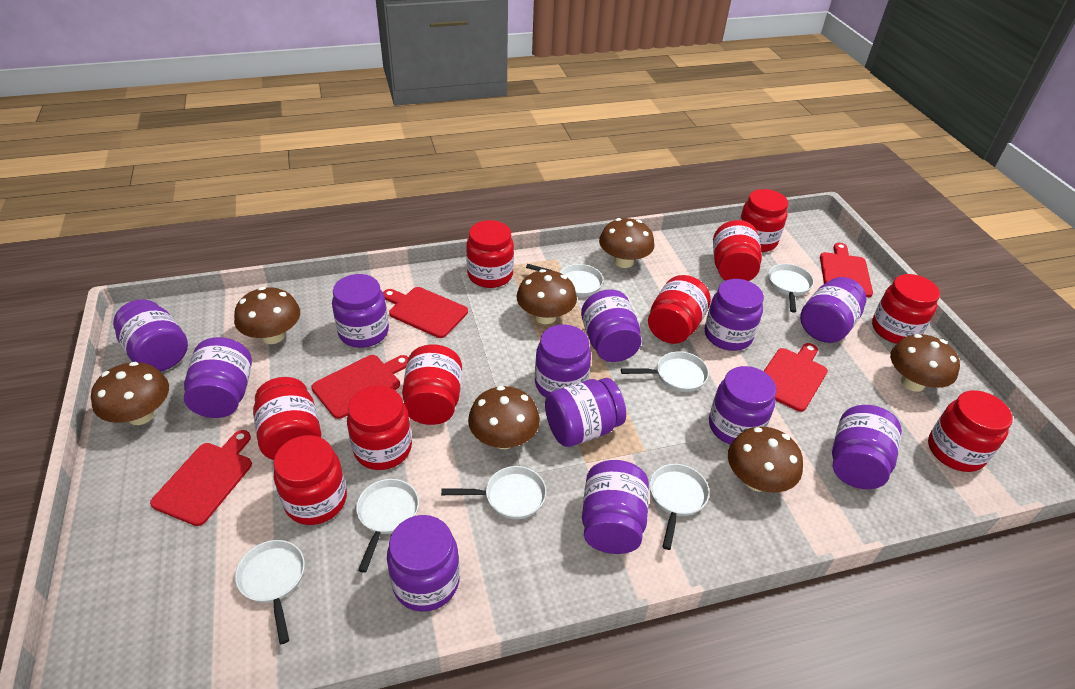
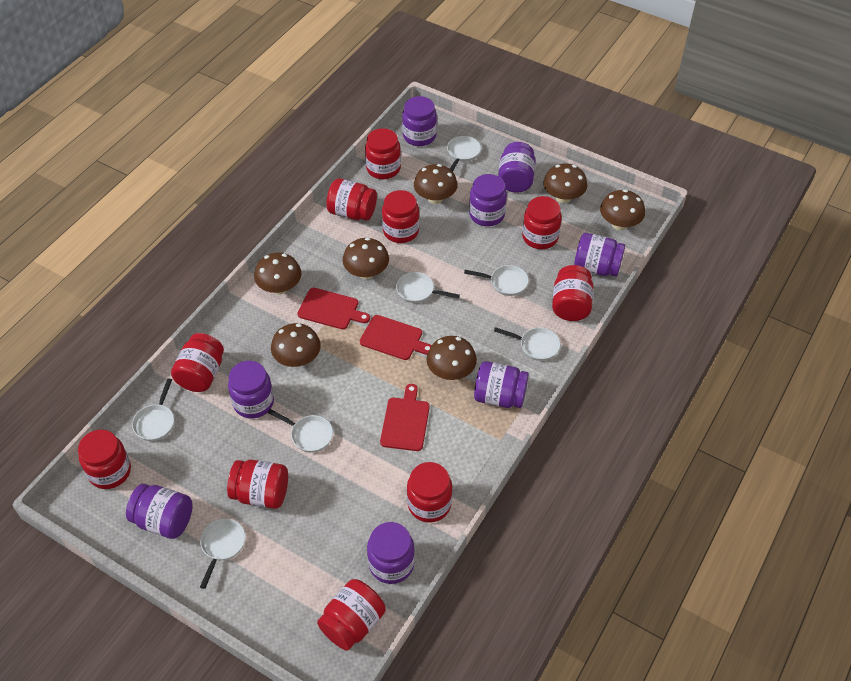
purple jar: [113,299,188,372] [184,337,252,418] [332,274,389,348] [387,515,460,612] [535,324,591,397] [545,378,626,447] [581,289,641,362] [582,460,649,554] [705,279,764,351] [709,366,776,445] [800,277,866,343] [832,405,902,489] = 12 -> [126,484,193,539] [228,361,274,419] [367,522,415,584] [402,96,437,146] [469,174,507,226] [474,361,529,408] [498,142,536,193] [574,233,625,277] = 8
red cutting board: [150,430,252,526] [311,355,409,419] [383,287,468,338] [764,343,828,412] [820,243,873,297] = 5 -> [297,288,370,329] [360,315,432,360] [380,384,430,451] = 3

